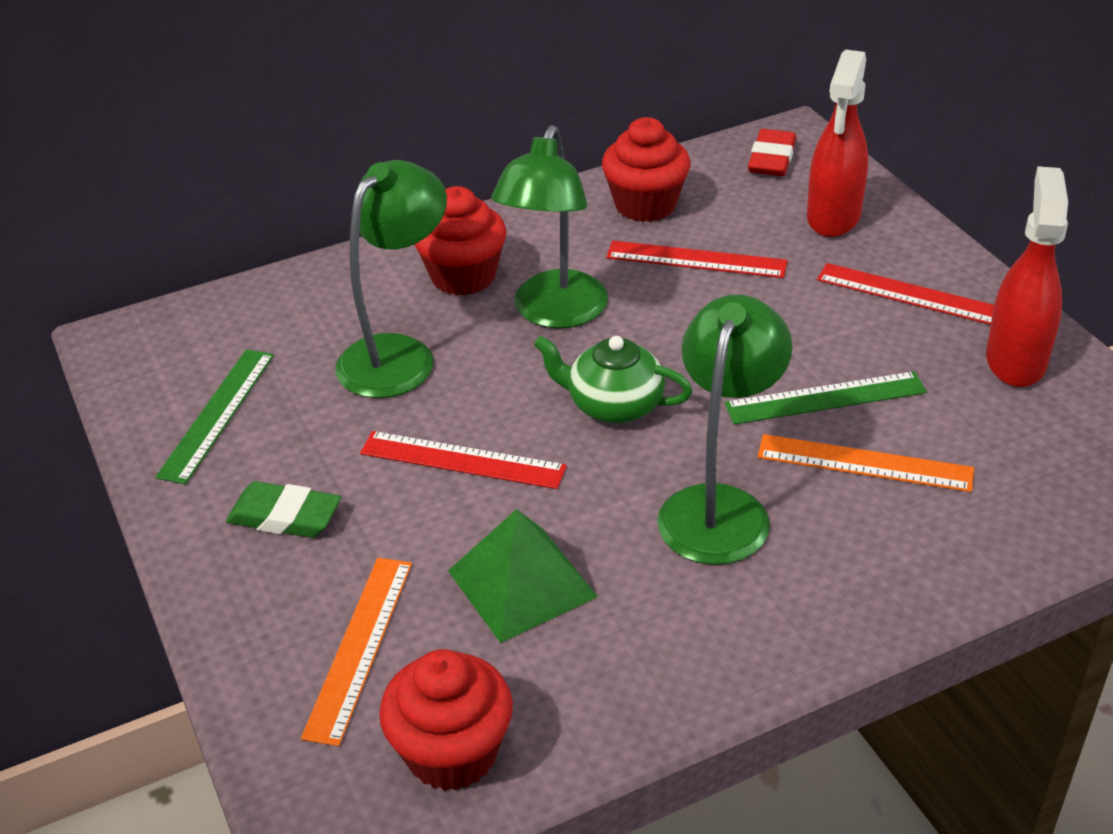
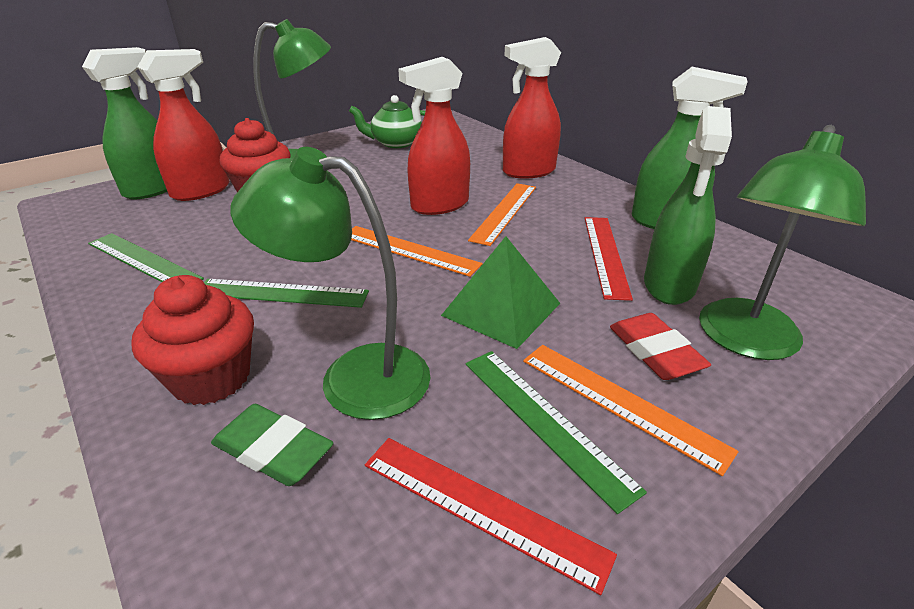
green ruler: [155,349,274,484] [724,371,927,425] = 2 -> [88,233,204,282] [204,279,369,308] [466,351,647,514] = 3
green spray bottle: none = 0 -> [82,47,167,200] [632,67,748,229] [644,106,732,305] = 3
orange ruler: [301,558,412,746] [757,434,974,492] = 2 -> [351,226,483,277] [468,183,536,246] [523,345,738,476] = 3
red cupcake: [379,649,513,791] [414,186,507,296] [602,117,690,222] = 3 -> [131,275,254,405] [220,118,291,192] = 2
red ruler: [360,431,567,489] [606,241,788,278] [817,263,994,325] = 3 -> [365,438,617,595] [585,217,633,301] = 2
red spray bottle: [807,50,868,237] [986,166,1068,387] = 2 -> [137,49,229,201] [398,57,470,215] [503,37,561,179] = 3

